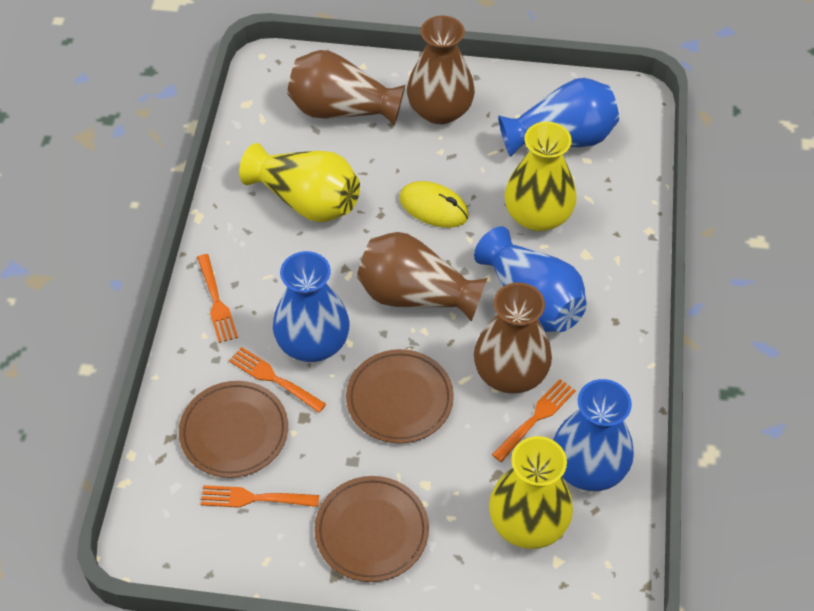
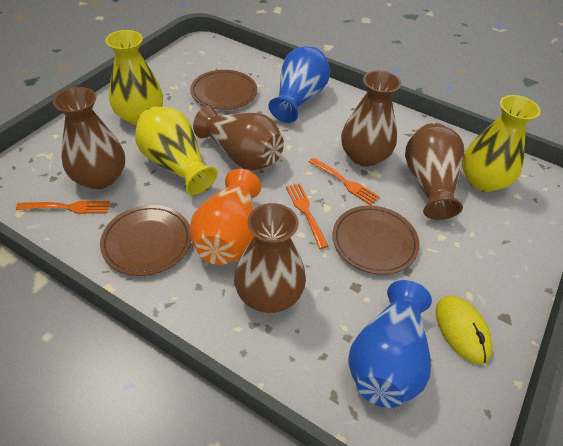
blue vase: [273,251,350,362] [474,226,587,332] [498,78,619,157] [553,379,634,491] = 4 -> [269,46,330,123] [348,280,432,408] = 2
brown vase: [287,50,405,126] [357,232,487,322] [407,16,475,125] [474,282,552,394] = 4 -> [53,87,125,189] [193,106,284,171] [234,203,306,313] [341,70,401,167] [405,123,464,220] = 5
orange fork: [197,254,238,343] [200,485,319,508] [229,347,326,413] [492,379,576,462] = 4 -> [16,201,110,214] [286,183,328,249] [309,158,380,205] = 3
orange vase: none = 0 -> [189,169,261,265] = 1

